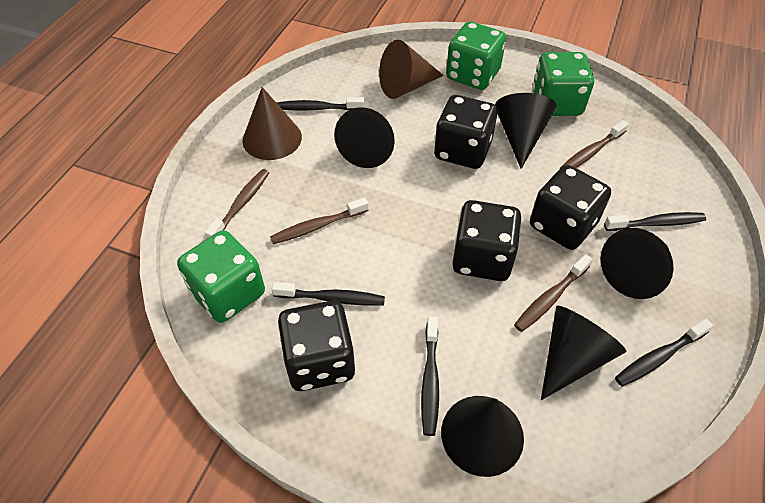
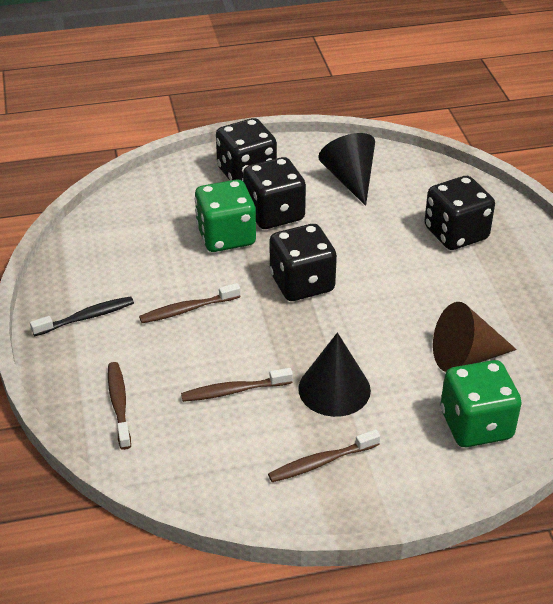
black cone: [334,107,395,168] [441,396,524,477] [495,93,556,169] [541,306,626,400] [601,228,674,299] = 5 -> [298,332,371,417] [318,133,375,206] = 2
black toothbrush: [272,282,385,306] [276,97,364,111] [421,316,439,436] [604,212,706,231] [615,319,713,387] = 5 -> [30,296,134,336] = 1
brown cone: [243,87,302,160] [379,40,444,99] = 2 -> [433,302,517,372] = 1
green dice: [177,230,265,323] [446,22,506,90] [532,52,594,116] = 3 -> [195,179,256,252] [440,360,522,447] = 2

